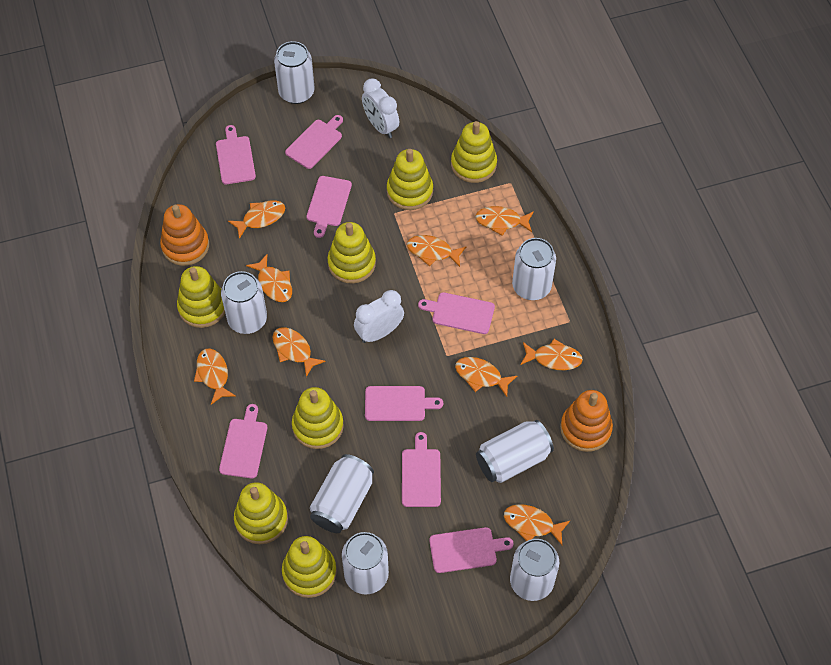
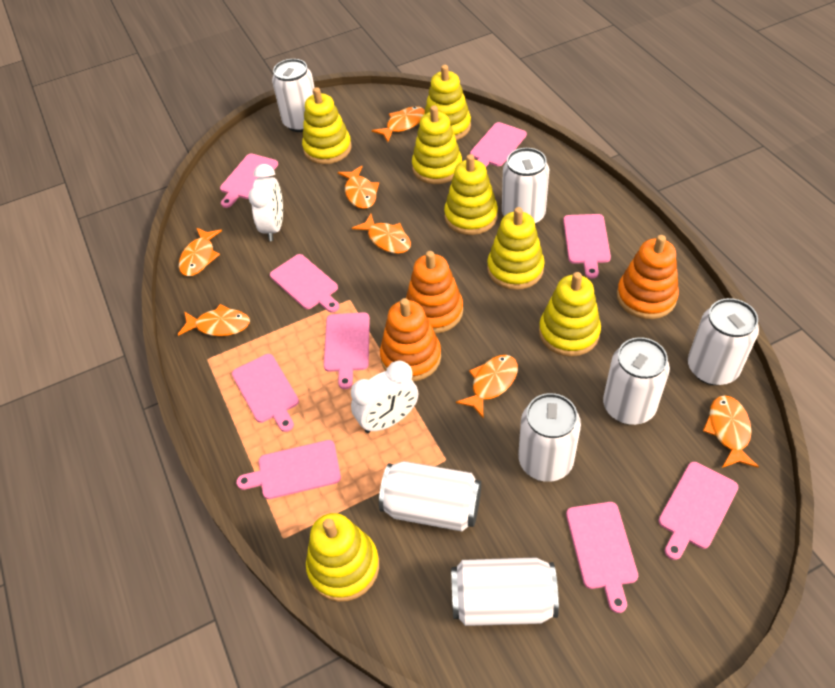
orange fish: [194,348,236,405] [228,200,285,239] [246,254,292,302] [272,327,326,377] [407,235,467,267] [455,357,517,397] [475,206,534,236] [504,504,570,545] [520,339,583,370] = 9 -> [178,304,250,336] [179,227,222,276] [338,165,379,209] [352,214,411,254] [372,106,425,142] [456,355,518,418] [703,395,759,468] = 7
orange stacking toy: [160,204,209,266] [560,390,613,452] = 2 -> [380,298,441,381] [406,251,463,334] [617,235,679,319] = 3
pink cutting board: [216,125,256,184] [219,404,267,478] [285,115,343,169] [306,176,352,238] [365,386,443,421] [402,432,441,507] [418,292,495,334] [429,527,513,573] = 8 -> [220,154,278,208] [232,354,299,432] [236,440,341,499] [270,254,339,312] [324,312,370,389] [470,122,527,167] [563,214,611,279] [566,502,638,613] [658,462,738,560] = 9

